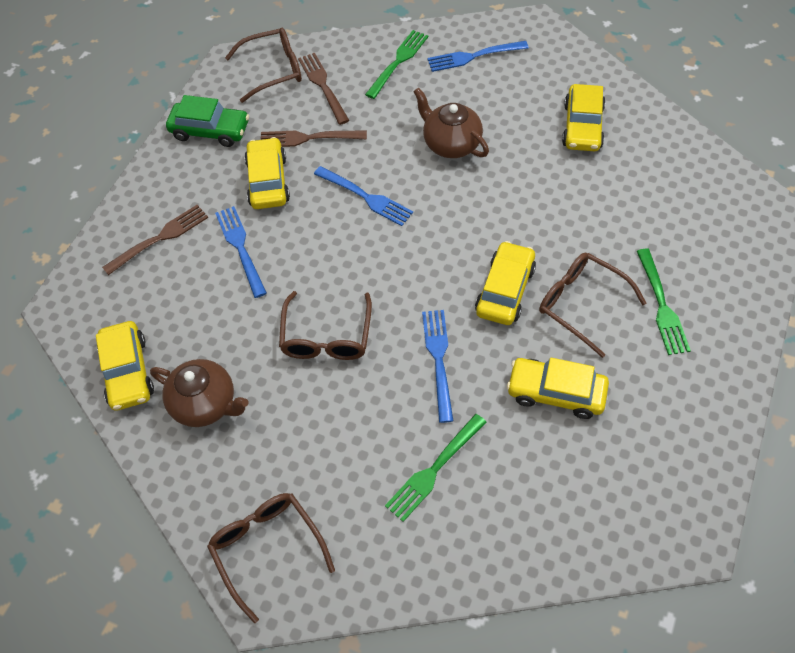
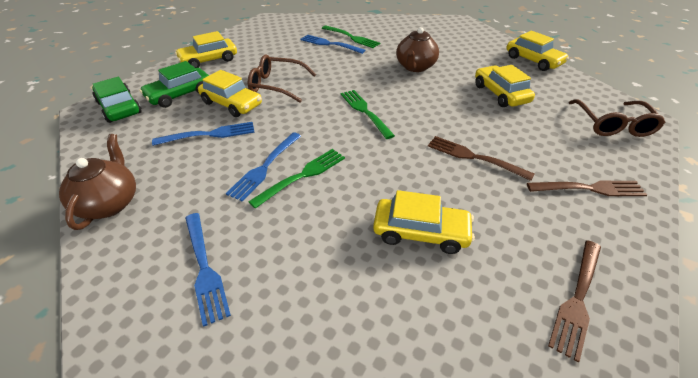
brown glasses: [207,493,335,623] [225,28,302,103] [279,291,372,360] [539,253,646,358] = 4 -> [248,55,316,103] [568,99,665,137] = 2
green car: [166,95,249,147] = 1 -> [92,77,142,123] [139,61,209,108] = 2

